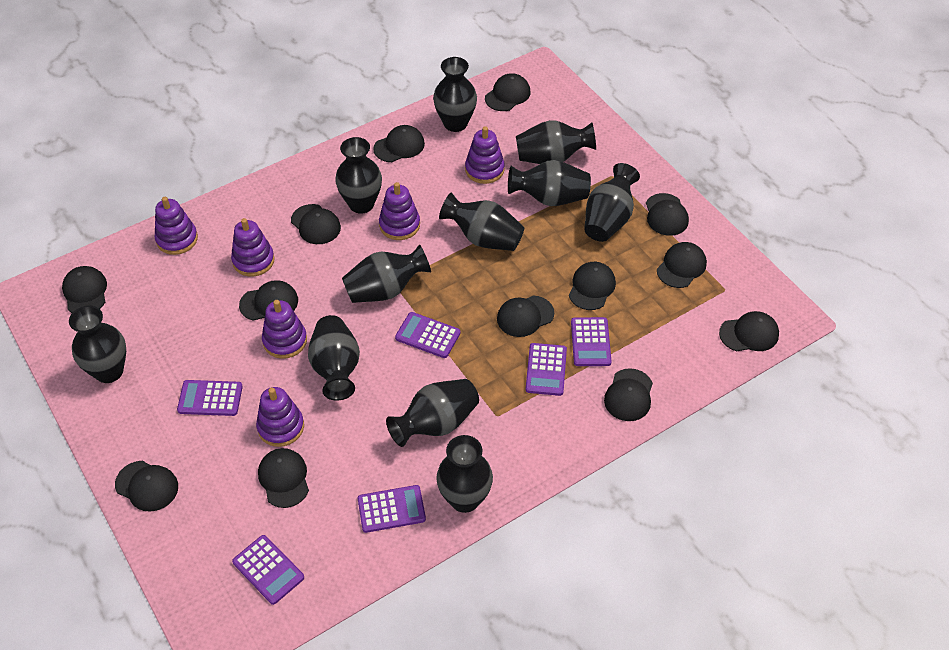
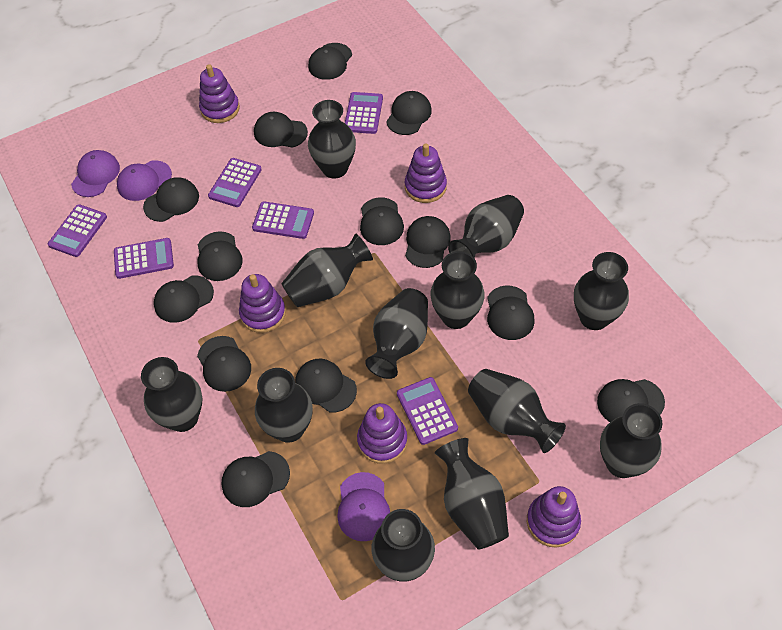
black vase: [69,306,126,383] [308,315,360,401] [335,137,382,214] [342,245,431,303] [386,379,479,447] [433,57,477,132] [436,435,493,513] [439,193,524,251] [508,160,591,206] [516,120,596,164] [584,163,640,242] = 11 -> [141,357,202,432] [255,368,313,443] [282,233,373,307] [308,100,356,179] [365,288,428,379] [372,509,435,582] [430,251,485,329] [435,438,509,550] [448,195,524,258] [468,369,566,453] [574,252,629,330] [600,403,662,478] = 12
purple cap: none = 0 -> [71,150,120,197] [117,160,172,201] [337,472,390,541] = 3
purple stacking toy: [155,197,198,255] [231,218,275,277] [256,387,304,447] [262,300,307,359] [379,182,420,240] [465,126,505,184] = 6 -> [199,64,240,123] [239,274,286,333] [357,403,407,464] [405,143,447,203] [527,486,581,547] = 5

